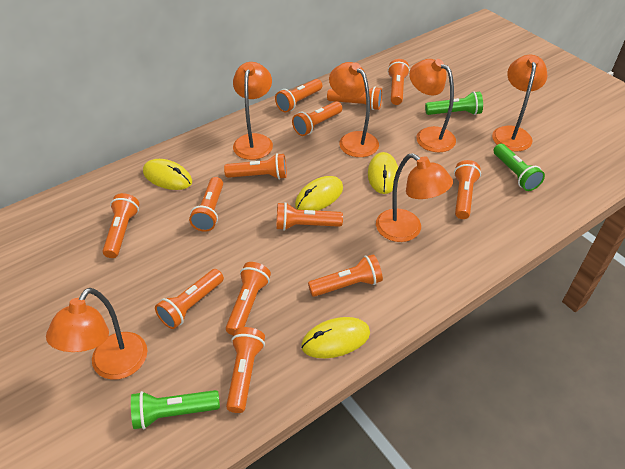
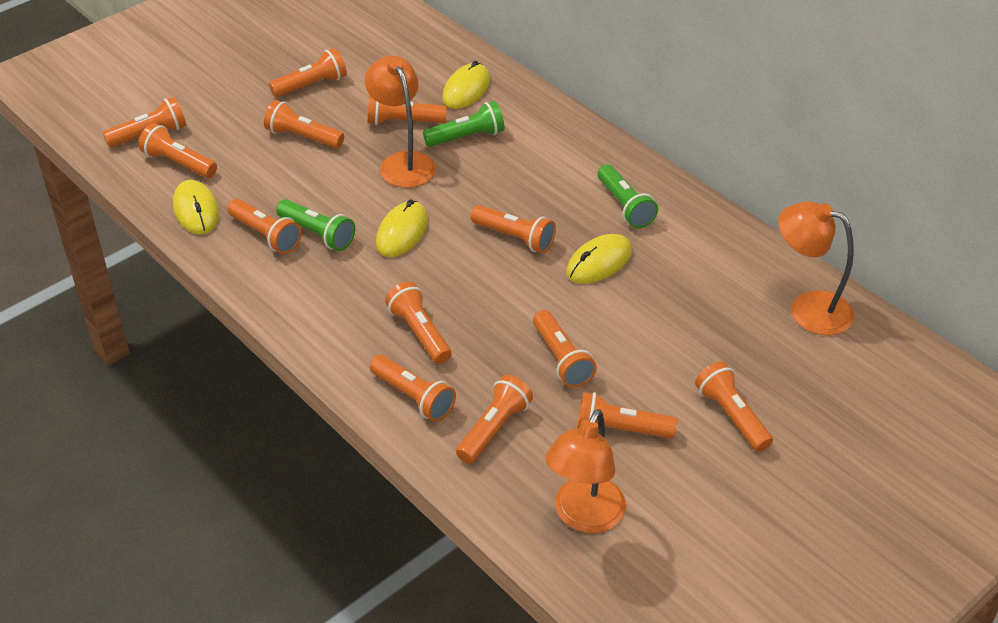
orange lamp: [46,288,147,380] [233,62,273,160] [329,62,379,157] [376,153,453,242] [409,59,456,152] [492,55,547,151] = 6 -> [365,56,436,188] [545,409,626,533] [778,201,854,335] = 3

